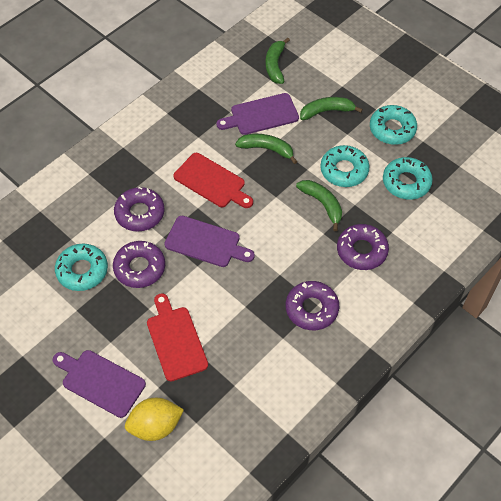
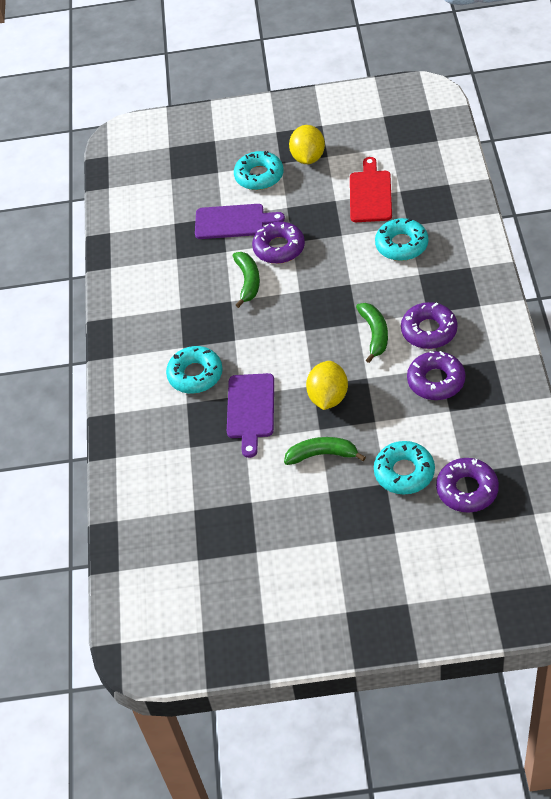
green banana: [235,134,297,164] [266,38,290,84] [296,180,342,231] [300,97,363,120] = 4 -> [233,252,260,308] [284,437,366,465] [356,303,388,363] = 3
purple cutting board: [53,350,146,418] [164,216,255,267] [216,93,299,135] = 3 -> [195,204,285,239] [227,373,274,458] = 2
red cutting board: [147,293,208,382] [173,153,253,208] = 2 -> [350,157,392,222] = 1
yellow lemon: [125,398,184,441] = 1 -> [289,125,325,164] [306,361,348,410] = 2

